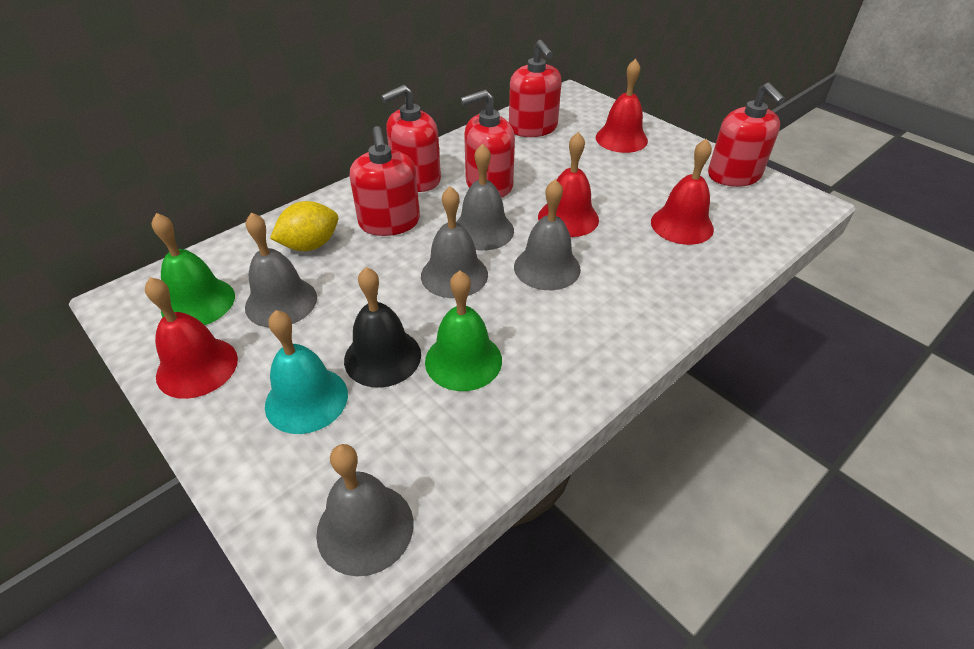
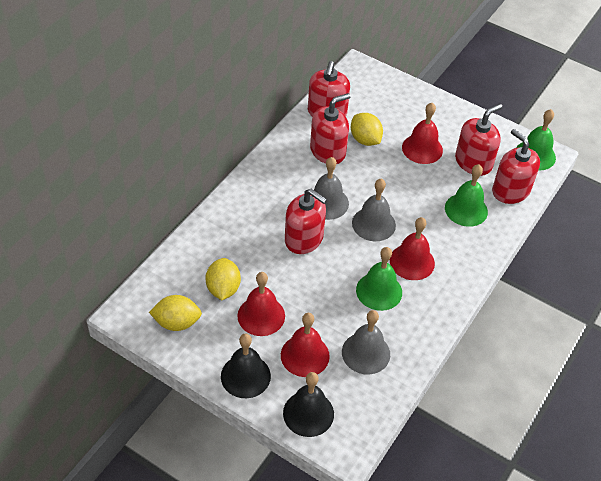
black bell: [344,267,421,388] = 1 -> [221,333,271,398] [283,372,334,437] = 2
green bell: [152,213,235,325] [425,271,502,391] = 2 -> [356,247,402,311] [445,164,488,227] [516,109,556,171] = 3
grey bell: [245,212,317,327] [316,444,413,576] [421,186,488,298] [456,144,514,250] [514,179,581,290] = 5 -> [314,157,349,220] [342,310,390,375] [352,179,396,241] = 3
turquoise bell: [265,310,348,434] = 1 -> none = 0
yellow lemon: [270,201,338,251] = 1 -> [149,295,202,331] [205,258,241,300] [351,113,383,146] = 3

